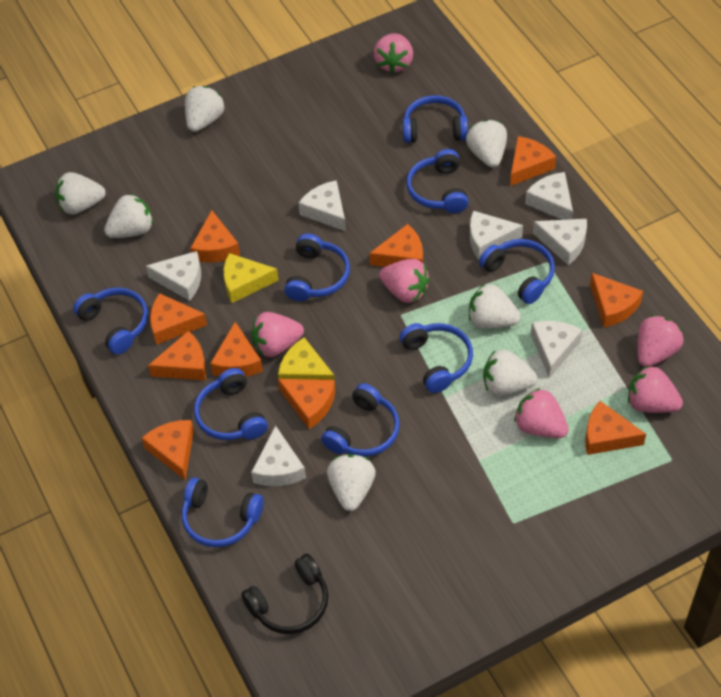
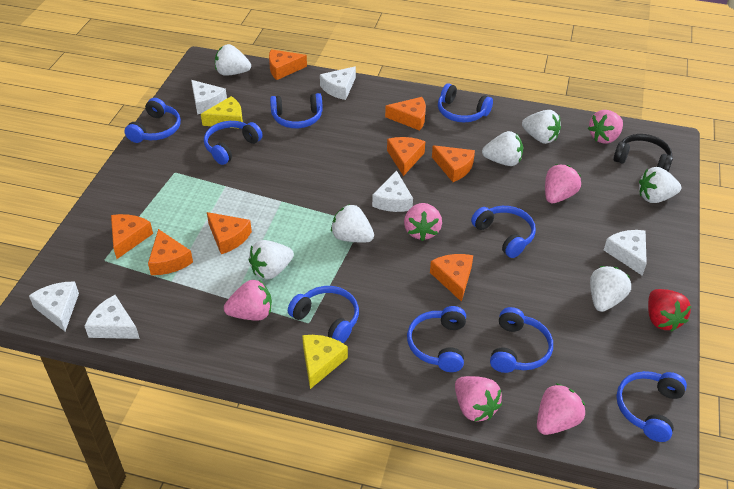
orange cheese: [142,420,194,480] [148,331,206,381] [150,293,207,345] [190,210,240,262] [210,322,263,377] [278,379,335,429] [369,224,423,267] [510,136,556,186] [585,401,646,455] [590,273,643,327] = 10 -> [111,214,153,259] [148,229,193,275] [207,212,252,254] [269,49,307,80] [385,97,426,131] [387,137,425,176] [430,254,473,302] [432,145,475,182] = 8
red strawberry: none = 0 -> [648,289,691,331] = 1
white cheese: [146,251,201,301] [251,425,306,486] [299,180,346,231] [470,211,523,260] [525,172,573,220] [531,321,582,378] [533,219,587,265] = 7 -> [29,282,79,331] [85,295,140,339] [191,80,227,114] [320,66,356,100] [372,170,413,212] [604,230,647,276] = 6

